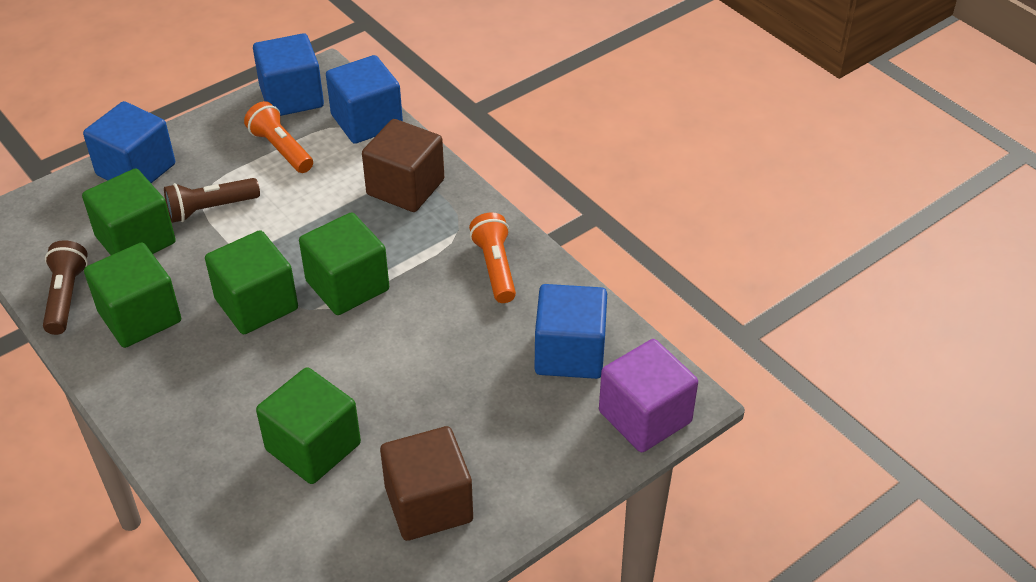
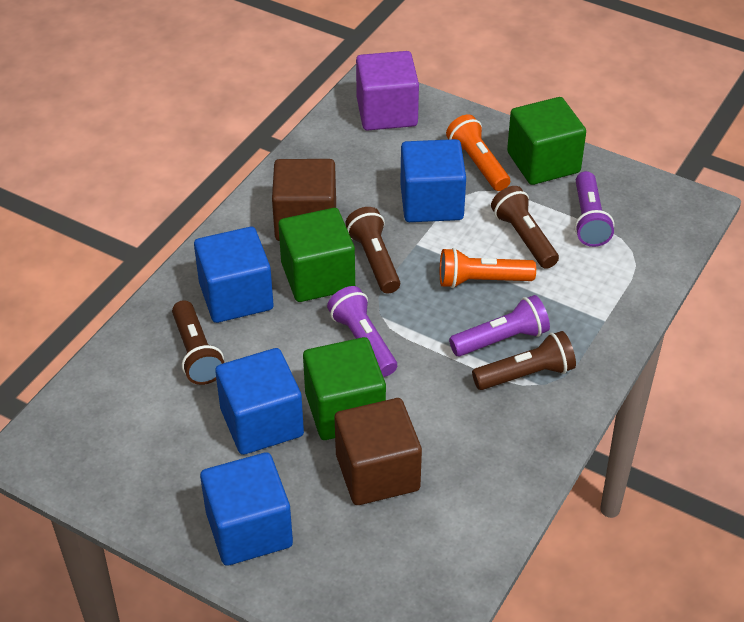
brown flashlight: [43,240,88,335] [164,178,260,223] = 2 -> [172,300,224,385] [345,207,400,294] [472,331,576,390] [491,186,559,269] = 4
green cube: [82,168,176,255] [84,243,181,348] [205,230,298,334] [256,367,361,484] [299,213,389,315] = 5 -> [278,208,355,302] [303,337,386,440] [507,97,586,185] = 3
purple flashlight: none = 0 -> [327,286,397,377] [449,295,550,357] [575,171,614,247] = 3

